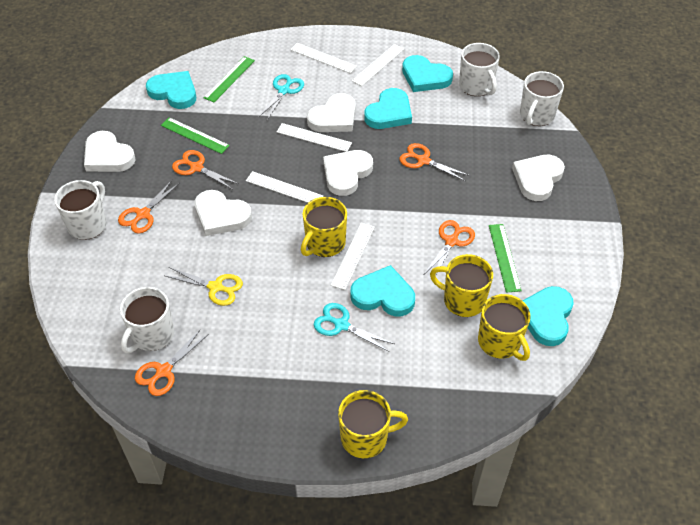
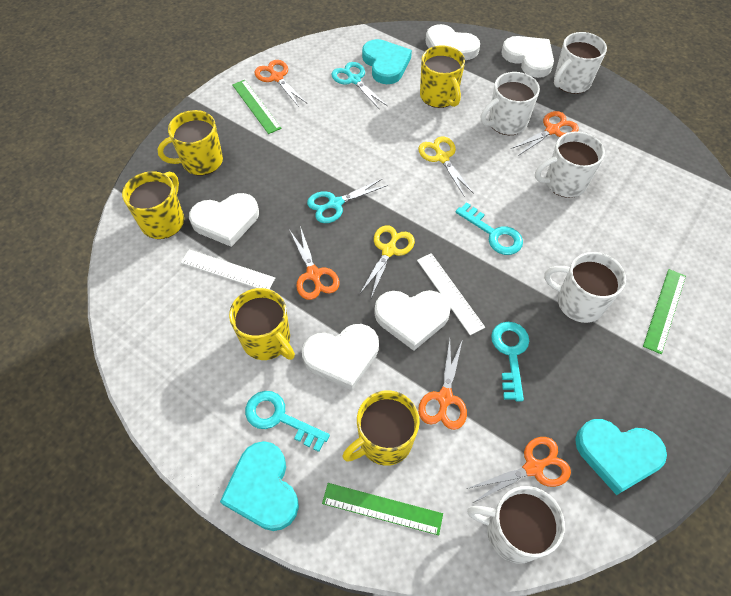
turquoise heart: [146,71,196,109] [350,265,415,316] [364,88,412,129] [402,55,453,92] [523,286,574,346] = 5 -> [220,441,299,531] [362,39,412,84] [575,419,667,495] = 3
turquoise key: none = 0 -> [245,391,330,452] [456,202,523,255] [491,322,529,401] = 3
white mug: [54,180,107,240] [120,287,174,353] [459,43,500,96] [520,71,564,126] = 4 -> [467,486,565,564] [481,72,540,135] [535,131,605,198] [544,252,626,323] [554,32,607,94] = 5
white ruler: [246,171,323,203] [277,123,352,152] [290,43,357,73] [331,223,375,290] [352,44,404,86] = 5 -> [181,249,275,289] [417,253,485,335] = 2
yellow mug: [301,197,347,257] [338,390,408,458] [430,254,493,317] [478,294,531,361] = 4 -> [122,171,184,239] [158,110,223,175] [229,288,295,360] [343,390,420,466] [420,45,465,108] = 5
yellow scissors: [165,267,243,306] = 1 -> [360,225,415,298] [418,137,474,196] = 2

